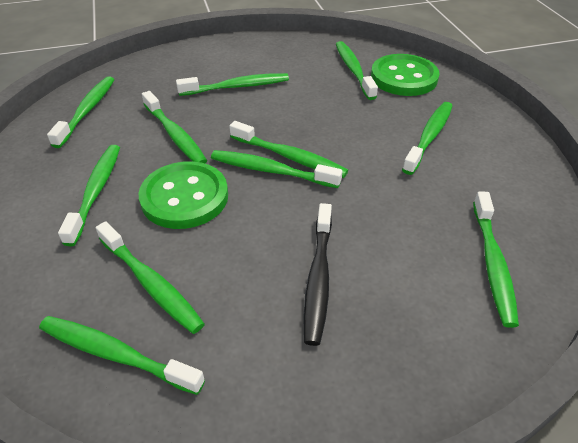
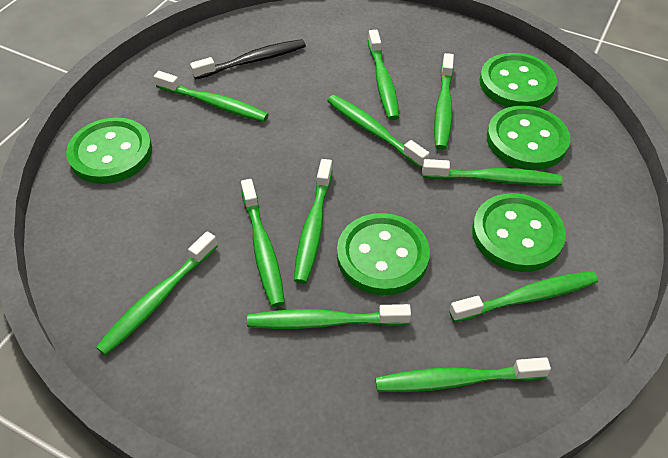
green button: [138,161,228,229] [371,54,440,96] = 2 -> [66,118,152,184] [337,213,430,295] [472,193,566,272] [479,53,557,107] [487,106,570,170] = 5

